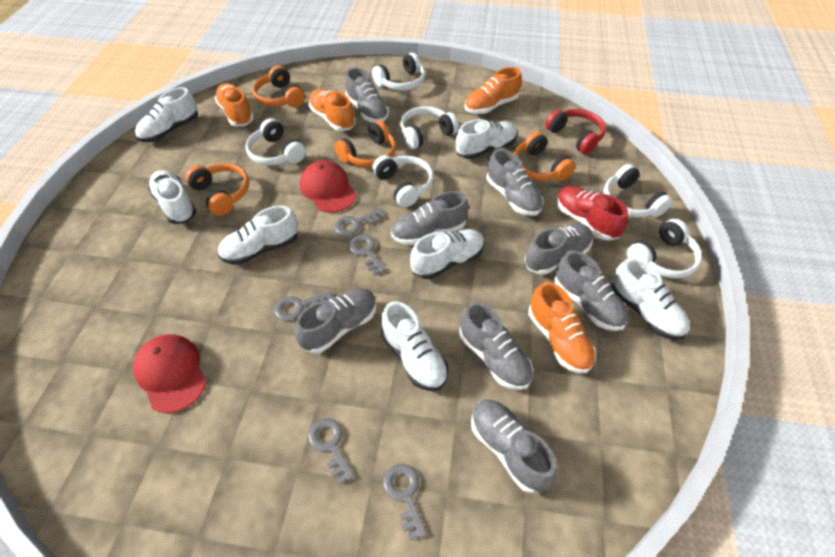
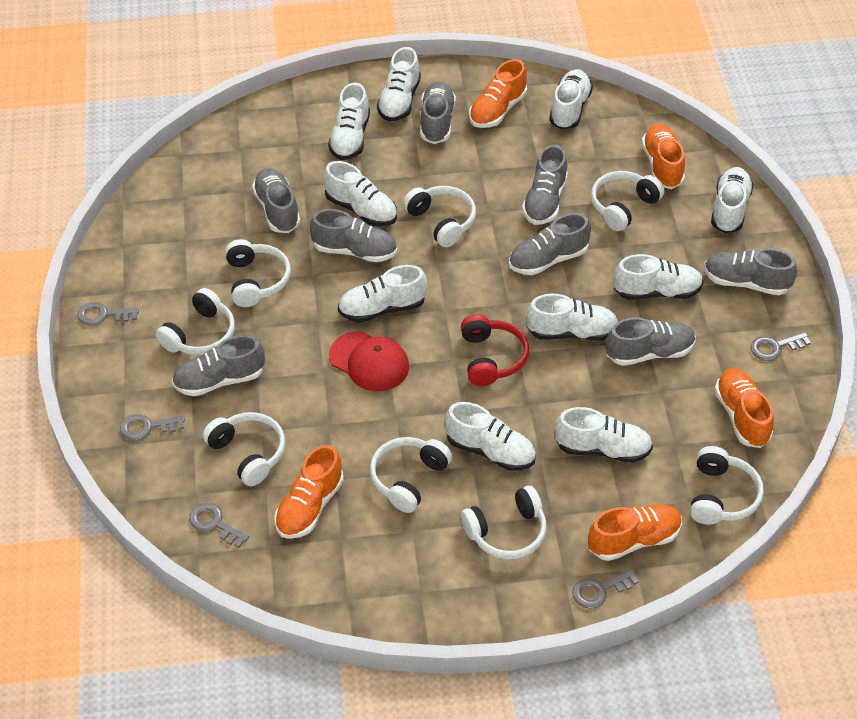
orange headphones: [185,163,249,216] [253,65,305,107] [335,121,396,167] [514,131,575,181] = 4 -> none = 0
orange shoe: [214,83,254,126] [309,89,355,131] [465,67,522,114] [528,282,596,373] = 4 -> [274,445,344,539] [469,59,527,128] [588,504,682,561] [642,124,685,189] [714,368,774,448] = 5
red cap: [133,334,206,413] [300,160,357,213] = 2 -> [329,331,409,391] = 1
red shoe: [556,186,628,240] = 1 -> none = 0
white headphones: [246,118,306,166] [372,53,425,91] [372,155,434,207] [400,106,459,149] [604,164,673,218] [627,219,702,278] = 6 -> [156,288,235,355] [203,412,285,486] [225,239,291,307] [370,437,452,513] [403,186,476,247] [461,486,547,559] [591,171,664,231] [690,446,764,525] = 8
white shoe: [135,87,198,142] [148,170,196,224] [218,205,298,265] [381,301,448,391] [410,229,485,279] [456,119,518,159] [611,258,690,340] = 7 -> [324,161,397,226] [328,83,370,160] [338,265,427,323] [377,47,421,121] [445,402,536,471] [526,294,618,341] [549,69,593,130] [555,407,653,463] [614,254,703,300] [711,167,754,233] = 10

